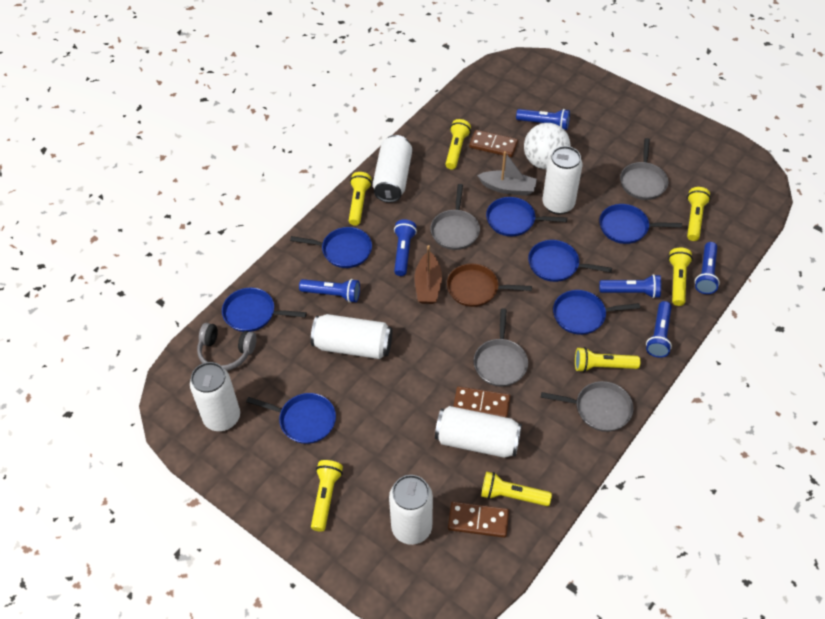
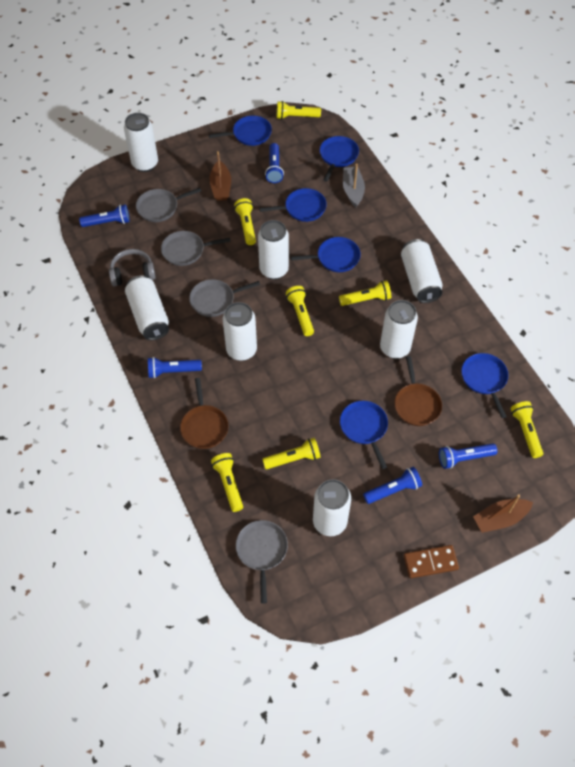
blue flashlight: [299,279,360,303] [394,219,417,276] [516,109,570,130] [599,274,661,298] [646,301,672,358] [695,242,720,294] = 6 -> [79,204,130,227] [148,357,202,378] [265,143,284,183] [363,467,422,504] [439,443,497,469] = 5
blue pan: [222,288,307,332] [246,393,336,444] [290,227,372,268] [486,197,567,236] [528,240,612,282] [553,290,640,335] [599,204,682,244] = 7 -> [209,116,272,146] [259,188,327,222] [291,237,361,272] [320,136,359,182] [340,401,388,469] [461,353,508,418] = 6
brown boat: [414,245,442,304] = 1 -> [209,151,231,201] [473,494,533,533] = 2
brown domino: [448,502,509,538] [453,386,510,418] [469,130,518,157] = 3 -> [404,545,459,578] = 1
brown pan: [447,264,532,307] = 1 -> [180,378,229,449] [394,356,442,426] = 2
white ball: [524,123,570,169] = 1 -> none = 0
white can: [190,362,240,431] [311,314,392,359] [373,135,412,203] [389,475,433,545] [435,406,522,458] [542,146,582,214] = 6 -> [124,113,158,172] [125,275,169,340] [223,302,257,361] [258,220,289,279] [313,479,351,536] [380,300,418,359] [401,239,443,303] = 7

